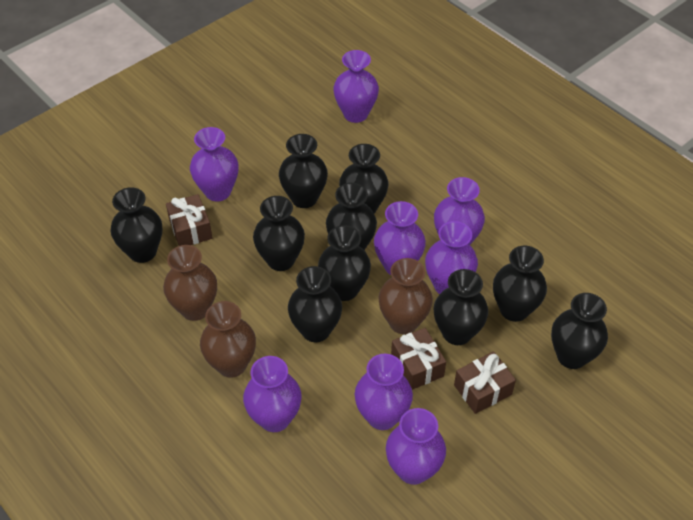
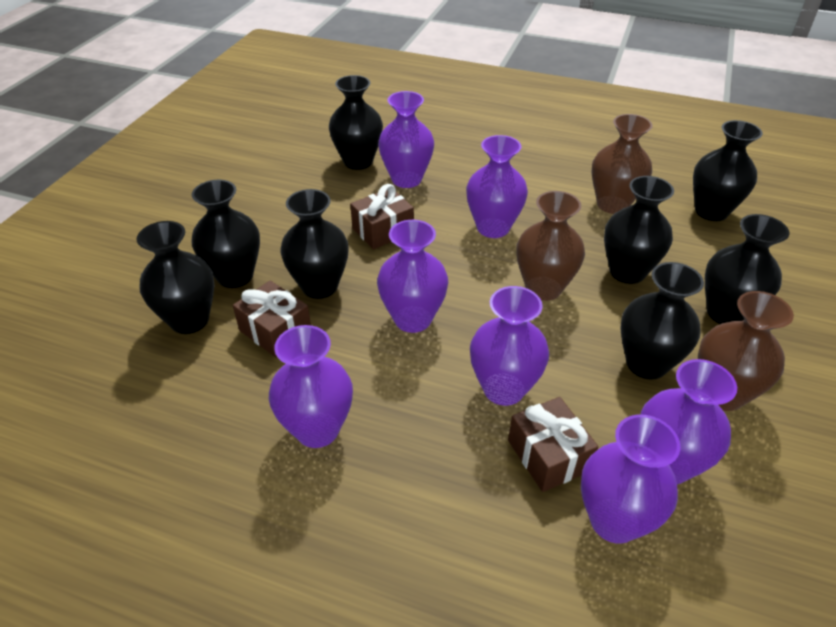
black vase: [110,187,162,263] [253,196,305,271] [279,134,328,208] [288,266,342,342] [318,225,371,301] [326,183,377,250] [339,144,388,214] [434,269,488,345] [493,246,547,322] [551,293,608,369] = 10 -> [136,221,215,334] [191,180,260,288] [280,189,349,299] [329,75,383,170] [604,176,674,284] [620,262,704,380] [693,120,763,221] [705,214,790,324] = 8
purple vase: [190,127,239,202] [243,356,301,432] [333,50,379,123] [355,354,413,430] [374,201,426,275] [386,408,446,485] [425,221,478,294] [434,177,485,245] = 8 -> [269,325,353,448] [377,220,448,333] [378,91,434,188] [466,135,528,238] [470,286,549,406] [581,415,680,544] [640,359,737,484] = 7

